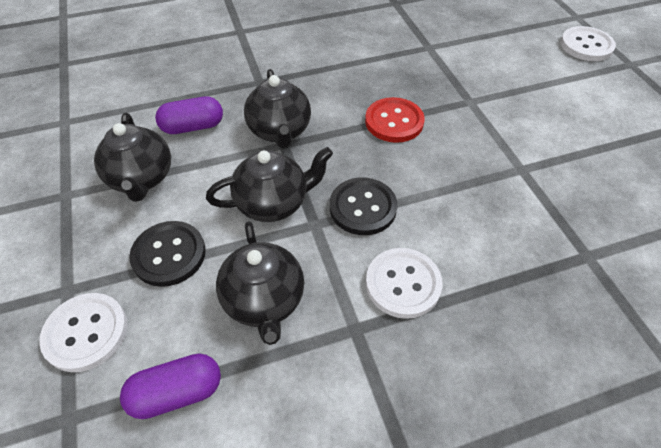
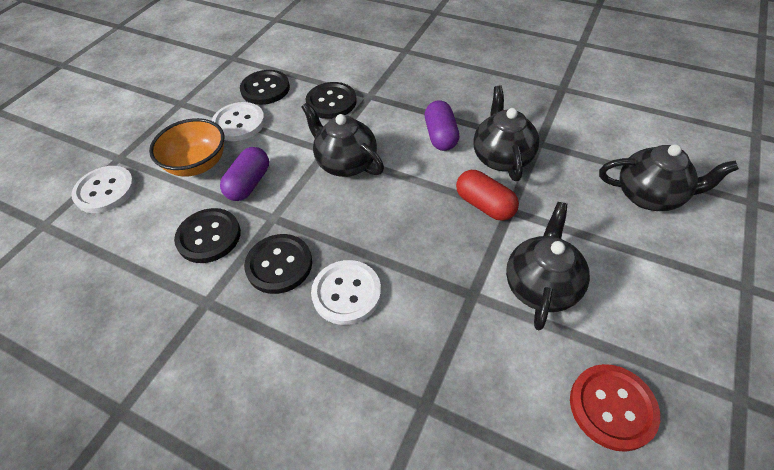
black button: [129,221,206,287] [330,178,398,235] = 2 -> [174,208,241,263] [240,70,290,105] [244,234,312,294] [306,82,357,119] = 4
orange bowl: none = 0 -> [149,118,224,177] = 1
red capsule: none = 0 -> [456,170,519,221] = 1

